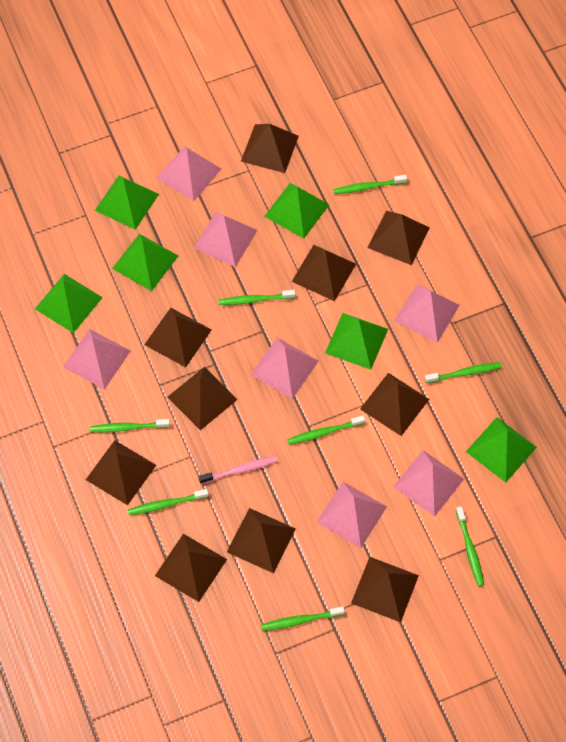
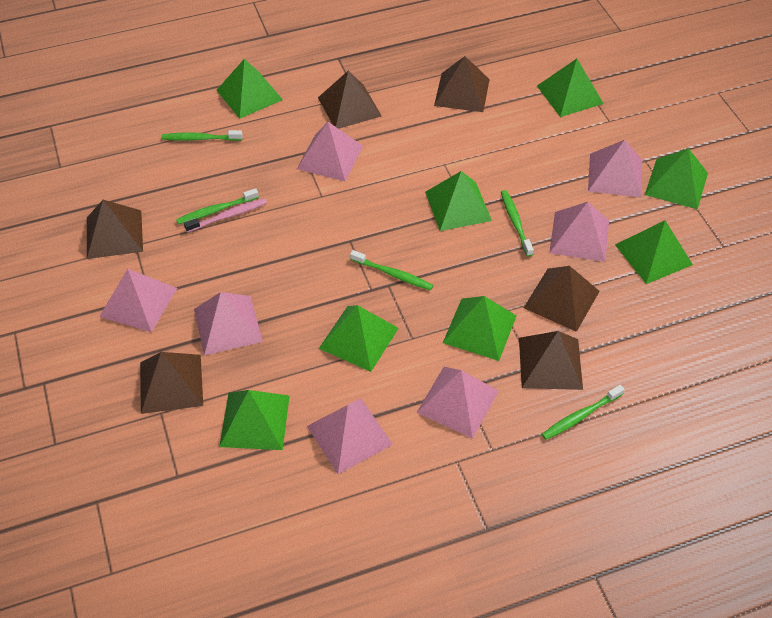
brown pyramid: [86,440,156,505] [144,308,212,367] [155,534,227,602] [168,367,238,430] [227,508,296,573] [241,124,299,173] [292,245,356,301] [351,557,419,622] [360,373,429,436] [368,211,430,265] = 10 -> [87,200,143,259] [140,352,203,414] [318,71,382,129] [434,56,490,112] [519,331,583,390] [524,266,600,332] = 6
green pyramid: [35,274,103,333] [95,176,159,230] [112,234,178,291] [264,183,329,239] [325,313,388,370] [466,417,537,482] = 6 -> [216,59,283,119] [219,390,290,450] [319,305,399,372] [425,171,492,231] [443,296,517,361] [537,59,604,117] [615,220,693,284] [645,148,708,210] = 8
green toothbrush: [90,419,170,432] [128,489,209,515] [218,290,295,305] [261,606,345,631] [287,415,365,445] [333,175,407,194] [425,362,502,383] [456,506,484,586] = 8 -> [161,130,243,141] [176,188,259,224] [350,250,433,291] [501,190,534,257] [542,385,625,440] = 5

